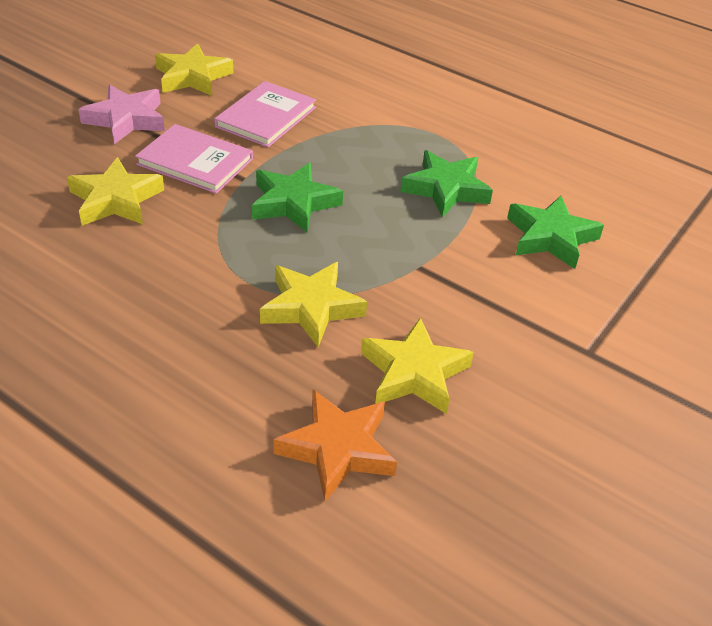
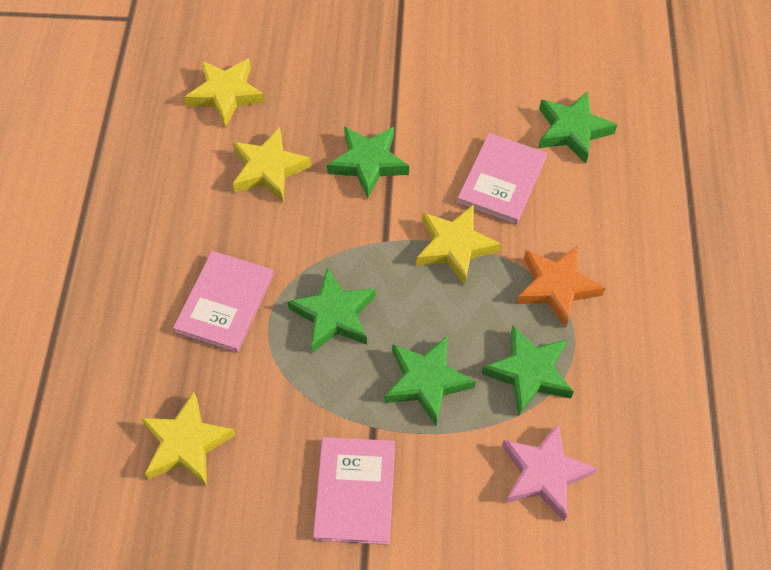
green star: [252,163,343,233] [400,150,493,218] [507,196,604,269] = 3 -> [287,268,376,353] [327,126,409,199] [384,336,476,426] [482,326,574,416] [538,91,618,164] = 5
pink book: [135,124,253,194] [214,81,316,147] = 2 -> [173,251,274,353] [313,437,395,545] [457,133,547,225] = 3

